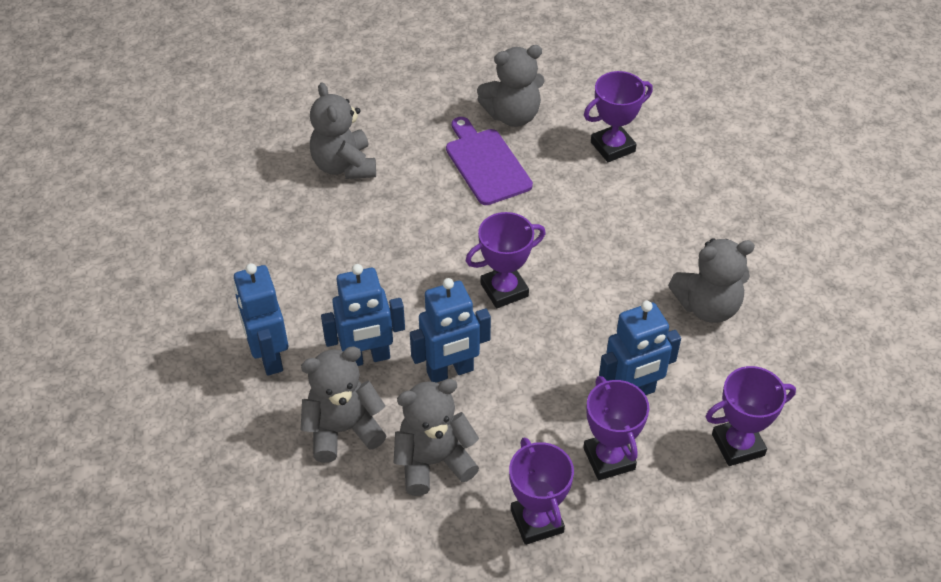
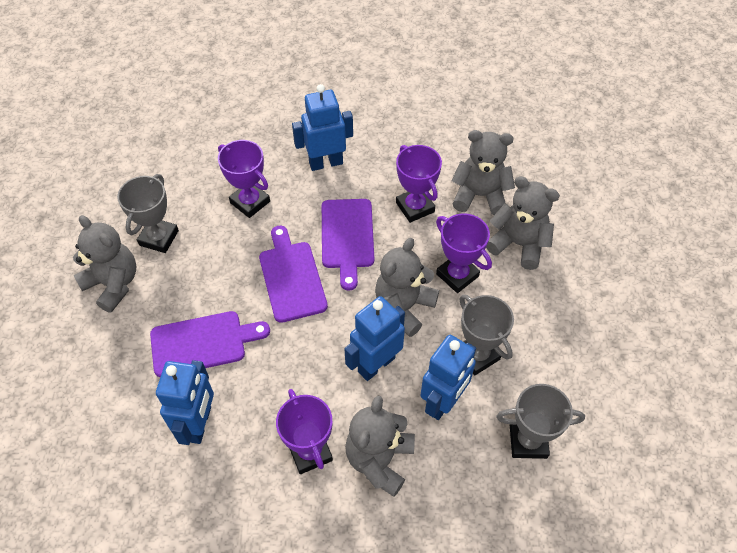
grey trophy: none = 0 -> [117,174,179,253] [459,295,514,376] [496,384,585,459] = 3
purple cutting board: [446,117,533,205] = 1 -> [150,311,270,377] [259,226,328,323] [322,199,374,291] = 3
purple trophy: [466,212,546,309] [509,437,574,545] [583,376,649,480] [584,71,653,162] [706,366,796,466] = 5 -> [218,140,270,218] [276,389,333,474] [396,145,442,223] [436,213,492,293] = 4

